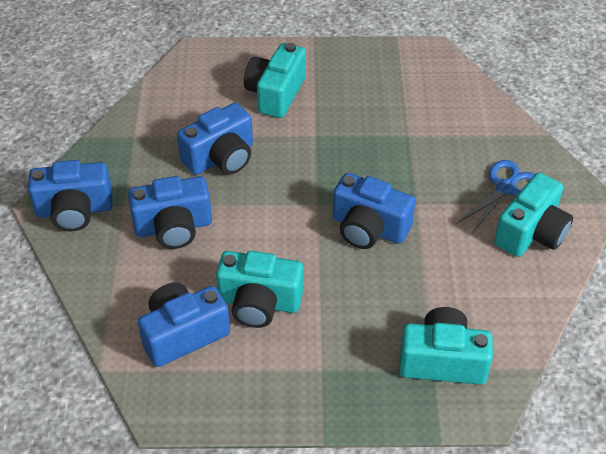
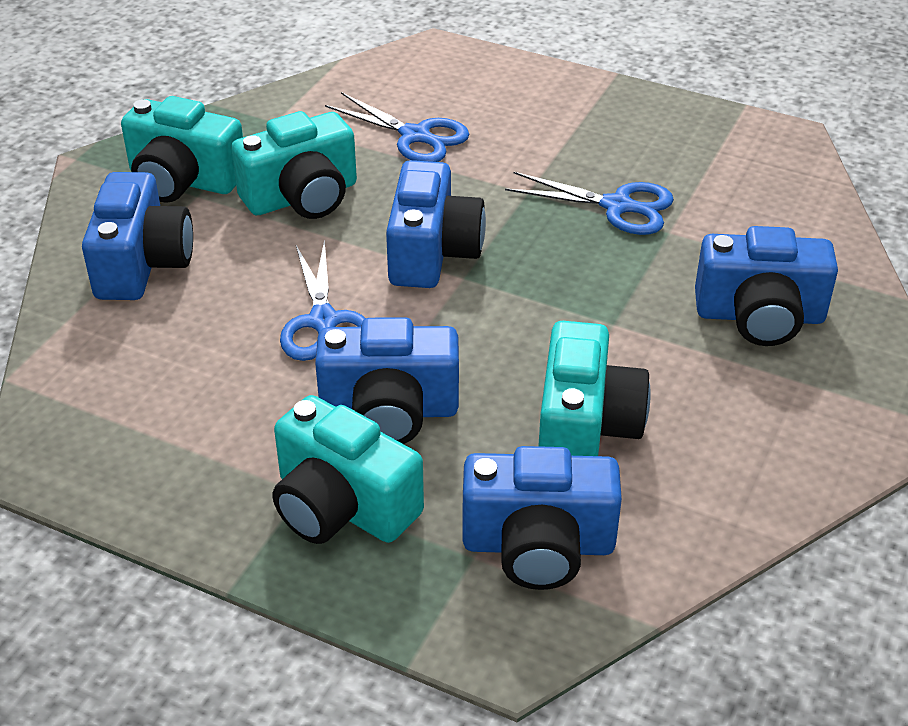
blue scissors: [457,160,535,233] = 1 -> [280,240,366,361] [325,92,469,162] [505,172,674,235] = 3

